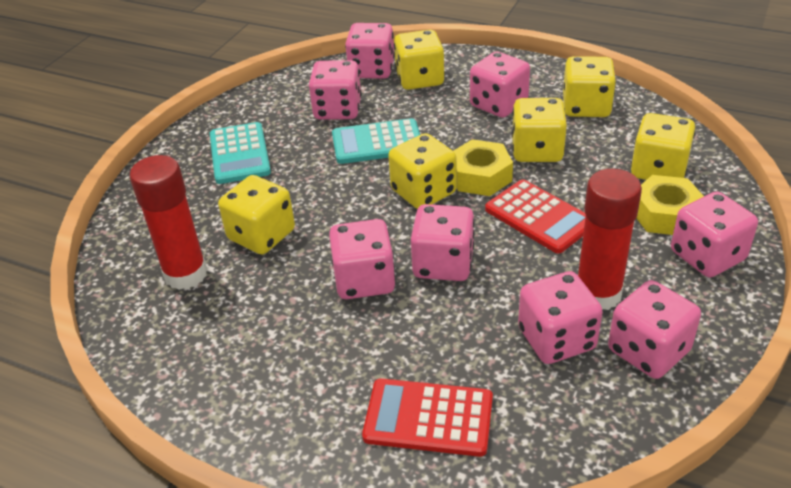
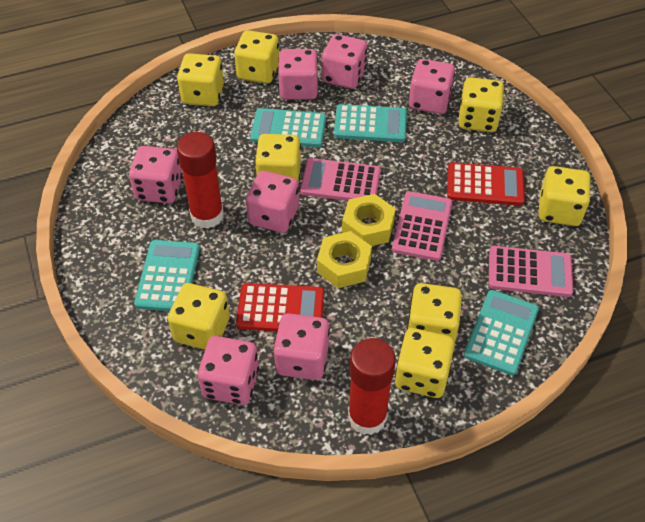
pink calculator: none = 0 -> [300,158,381,201] [392,191,452,261] [489,246,573,297] = 3
pink dice: [309,60,362,120] [329,219,395,299] [345,23,395,79] [411,204,475,281] [470,52,530,118] [518,271,603,364] [608,280,701,379] [671,191,758,277] = 8 -> [129,146,183,203] [198,336,259,405] [246,171,299,233] [273,313,330,380] [278,49,319,100] [322,34,367,89] [409,59,455,114] = 7
turquoise calculator: [210,122,271,184] [332,118,420,164] = 2 -> [134,240,200,311] [250,108,326,147] [334,104,407,142] [464,290,539,375] = 4
yellow dice: [218,175,295,254] [388,133,457,209] [394,30,445,90] [512,98,567,162] [563,56,616,117] [631,113,695,180] = 6 -> [168,283,230,350] [177,53,224,106] [234,30,279,84] [255,134,301,184] [395,328,455,398] [407,283,462,344] [458,77,504,132] [539,166,591,226] = 8

